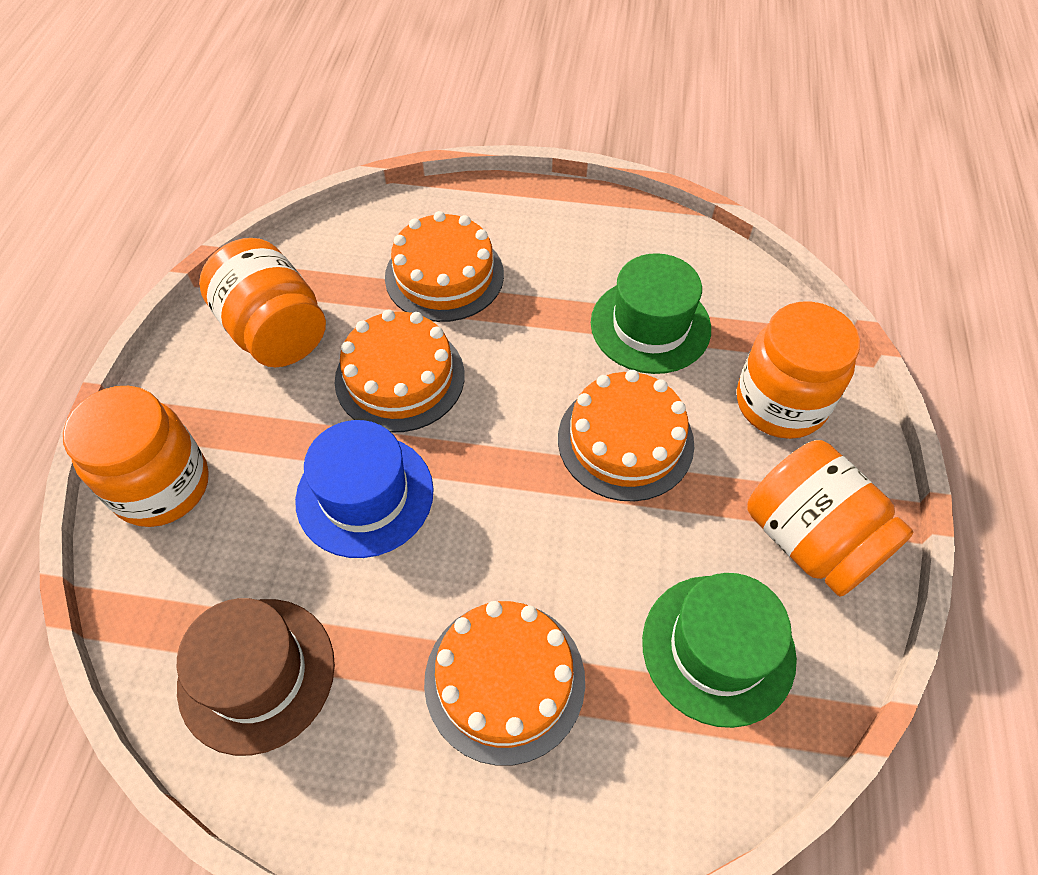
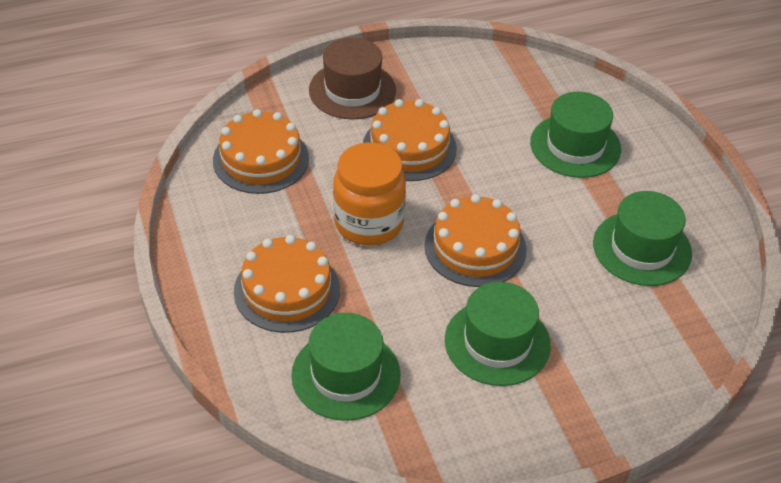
blue hat: [295,420,434,558] = 1 -> none = 0
green hat: [591,253,711,374] [642,573,797,728] = 2 -> [291,313,401,421] [445,282,551,386] [530,92,621,178] [593,191,692,286] = 4
orange jar: [63,386,209,527] [199,238,326,367] [737,301,860,439] [747,440,914,597] = 4 -> [333,142,406,246] = 1

